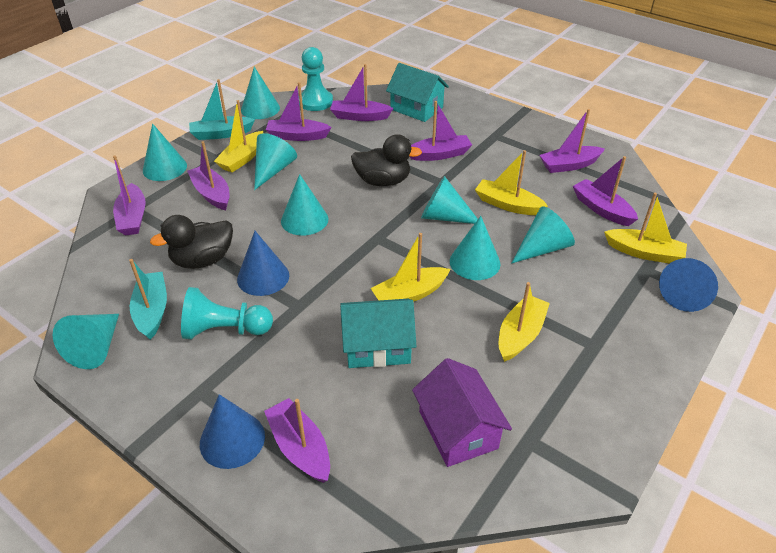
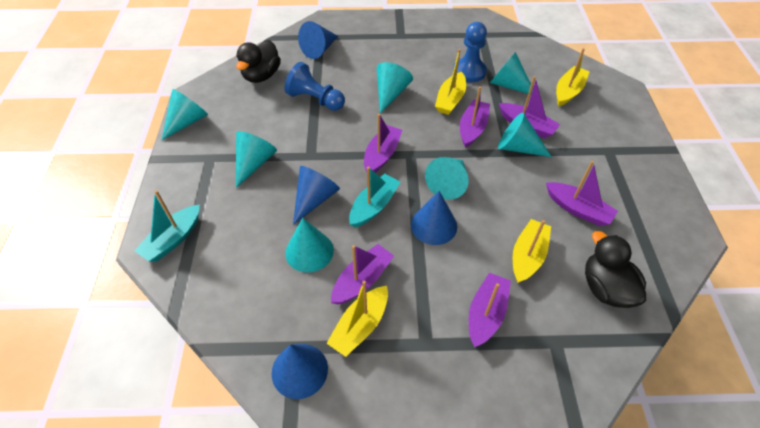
blue cone: [200,394,265,469] [237,231,289,296] [659,258,718,312] = 3 -> [272,344,328,399] [293,166,340,225] [298,21,338,59] [411,191,457,245] = 4
blue pawn: none = 0 -> [284,62,345,111] [453,22,487,82] = 2
purple boat: [113,156,146,236] [187,141,230,210] [264,398,330,483] [266,82,332,141] [330,64,394,121] [410,101,472,161] [540,109,605,173] [573,156,638,226] = 8 -> [331,244,394,304] [364,114,402,173] [460,86,490,148] [469,273,511,347] [499,76,560,138] [546,161,618,226] = 6
purple house: [412,358,512,467] = 1 -> none = 0
turquoise cone: [53,314,119,369] [143,123,187,181] [241,67,280,119] [254,133,297,190] [281,174,328,235] [421,176,478,224] [450,216,501,280] [512,206,575,263] = 8 -> [162,89,208,140] [236,131,277,188] [285,218,334,272] [377,62,413,114] [425,157,469,200] [490,52,533,94] [498,113,552,157] = 7
turquoise house: [340,299,417,368] [386,63,449,122] = 2 -> none = 0
turquoise pawn: [181,287,273,339] [299,47,333,111] = 2 -> none = 0
yellow boat: [214,100,263,173] [370,233,450,302] [475,150,548,215] [499,282,550,362] [604,193,687,264] = 5 -> [327,281,388,357] [435,49,466,115] [513,219,551,283] [556,48,590,107] = 4

